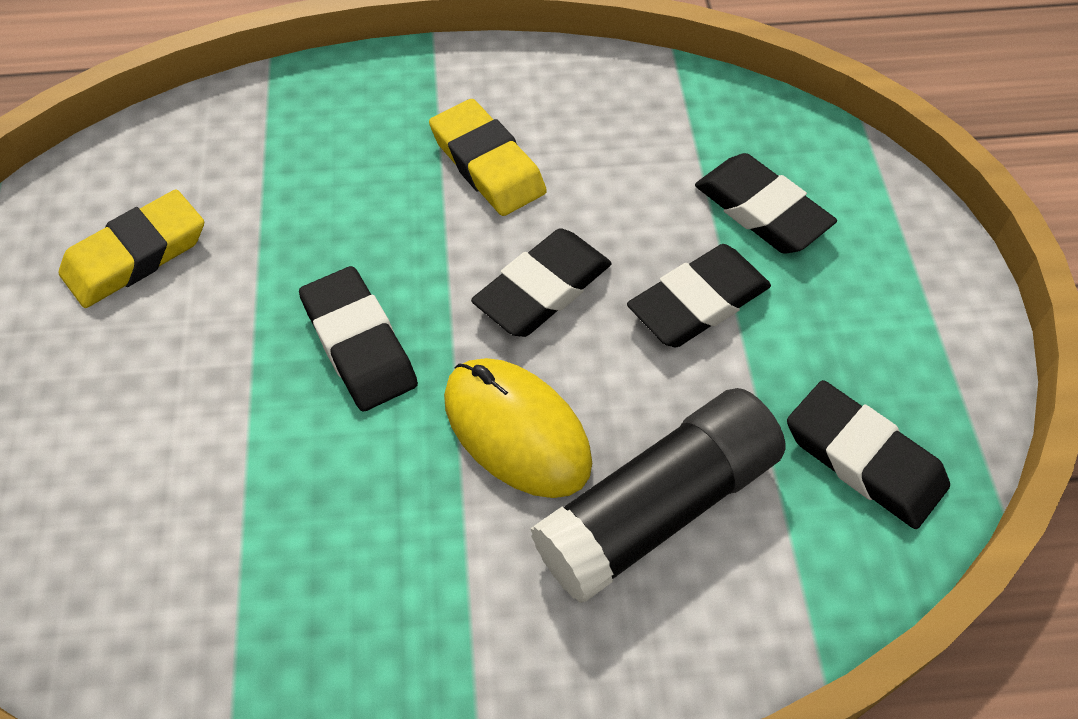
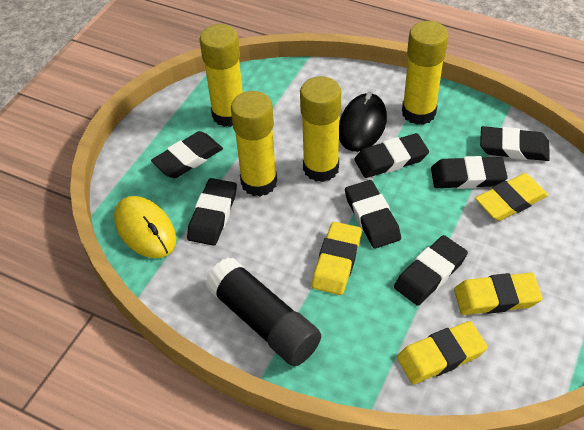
black eraser: [299,266,418,411] [471,228,612,337] [627,244,771,348] [695,153,837,254] [787,380,950,529] = 5 -> [151,131,223,178] [187,178,237,246] [345,180,401,248] [354,133,429,178] [394,235,468,306] [431,156,508,189] [480,126,550,161] = 7
black mouse: none = 0 -> [339,92,387,152] = 1
yellow eraser: [58,189,204,308] [429,99,547,216] = 2 -> [312,222,362,295] [397,321,488,384] [454,273,543,315] [475,173,549,221] = 4
yellow glue stick: none = 0 -> [200,24,243,127] [231,91,277,197] [300,76,341,182] [402,21,449,125] = 4

